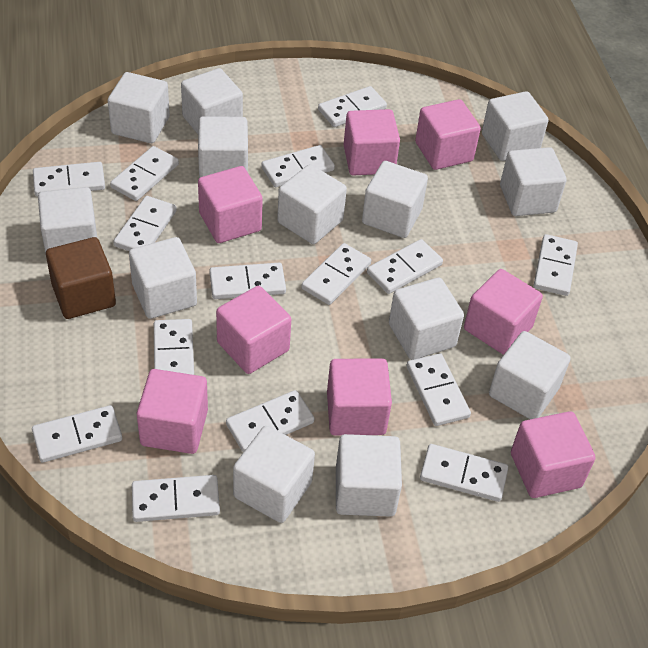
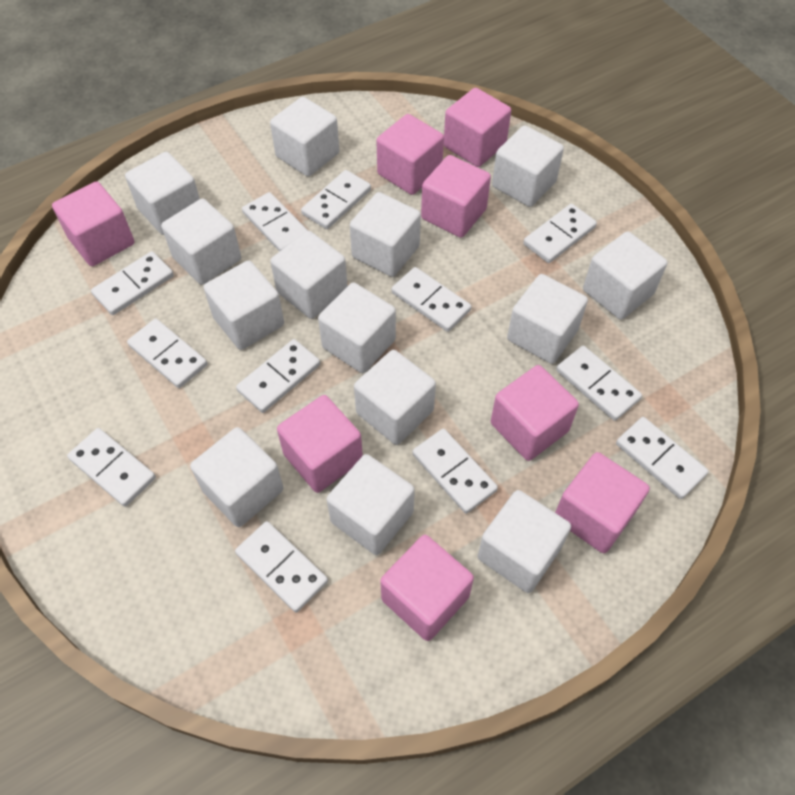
brown cube: [46,237,116,319] = 1 -> none = 0
white cube: [38,187,97,254] [108,72,170,143] [129,237,197,319] [181,68,243,134] [198,116,248,178] [233,426,315,523] [277,164,347,244] [336,434,402,517] [362,161,428,238] [389,278,464,360] [482,91,549,161] [489,331,571,419] [500,147,567,216] = 13 -> [125,152,200,235] [161,199,241,285] [190,427,283,527] [203,260,284,350] [270,97,339,177] [270,231,348,319] [318,282,396,373] [327,454,415,555] [350,192,421,277] [354,350,436,445] [478,490,571,593] [492,125,564,207] [507,274,588,364] [583,232,667,320] = 14
white domino: [32,405,122,463] [33,162,105,196] [110,146,179,201] [113,196,177,251] [132,475,220,522] [154,319,194,375] [209,263,286,299] [226,390,314,452] [261,145,335,187] [301,243,371,305] [318,86,387,127] [367,239,443,294] [407,353,471,426] [420,444,508,502] [534,234,578,296] = 15 -> [67,428,156,507] [91,251,174,315] [127,319,207,388] [235,521,328,612] [236,339,320,413] [242,192,308,252] [301,170,371,229] [392,267,471,332] [412,429,498,514] [523,204,597,263] [556,346,642,421] [616,417,708,499] = 12

